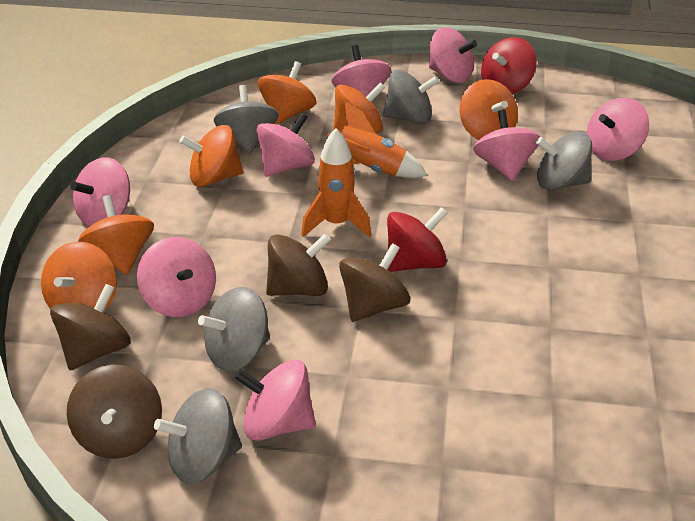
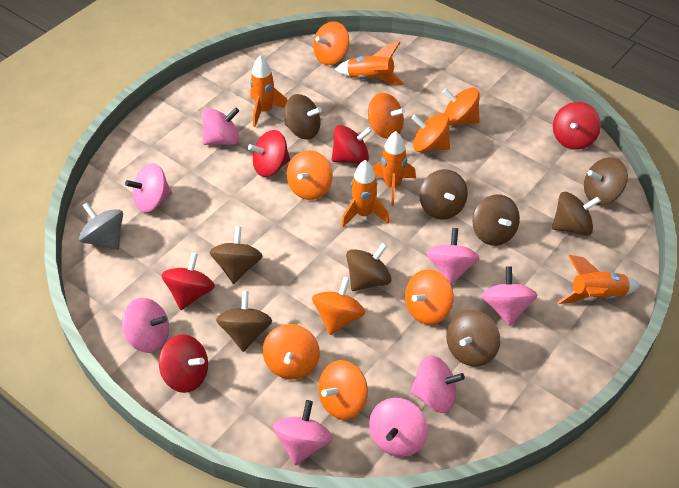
brown spinning top: [50,284,131,370] [67,365,162,459] [266,234,331,296] [339,243,410,322] = 4 -> [210,226,262,284] [216,291,272,352] [284,94,322,140] [346,243,392,291] [419,169,468,220] [446,310,501,366] [473,194,520,246] [552,192,601,236] [584,157,628,205] = 9
grey spinning top: [154,388,242,484] [198,287,270,371] [214,85,279,153] [383,70,439,125] [536,131,592,191] = 5 -> [79,202,123,250] = 1
orange rocket: [301,129,371,238] [327,101,428,178] = 2 -> [250,56,287,127] [335,42,404,85] [341,160,389,228] [372,131,416,206] [558,255,641,304] = 5
orange spinning top: [41,242,117,312] [78,195,154,275] [179,125,243,187] [258,61,316,124] [333,82,386,133] [460,79,518,140] = 6 -> [263,324,320,379] [287,150,333,200] [312,277,365,335] [313,21,349,65] [318,360,368,420] [368,93,405,139] [405,270,454,325] [411,113,450,152] [443,88,480,125] = 9
red spinning top: [387,207,447,272] [481,37,537,94] = 2 -> [159,334,208,393] [161,252,215,310] [248,130,290,177] [332,125,372,164] [553,102,601,150] = 5

